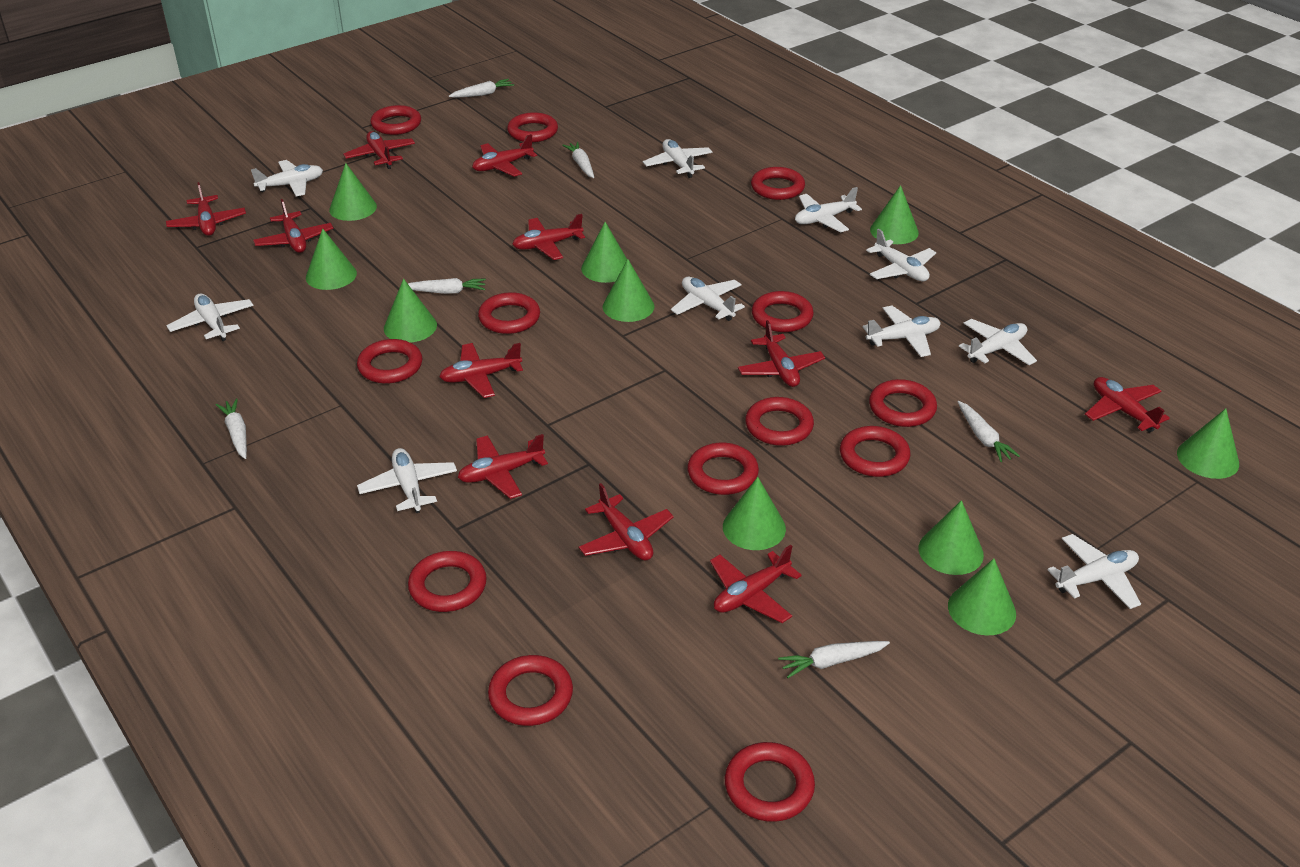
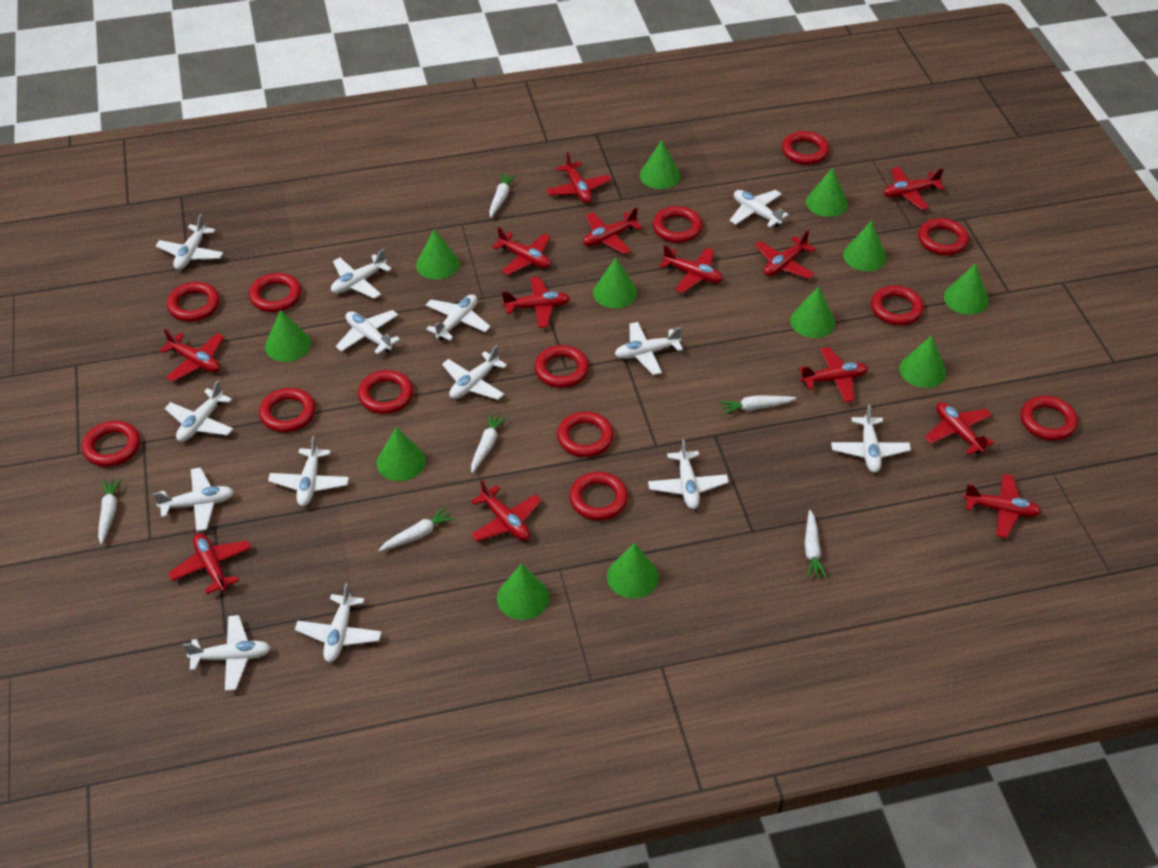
green cone: [306,228,357,290] [329,163,377,221] [384,279,437,343] [581,222,627,283] [603,259,654,322] [723,477,786,550] [870,185,919,244] [919,500,984,575] [948,558,1016,635] [1177,409,1239,479] = 10 -> [265,310,311,362] [377,427,426,481] [416,229,460,280] [497,564,549,620] [593,258,637,308] [607,543,659,599] [640,140,681,189] [790,286,835,338] [806,167,848,217] [843,221,887,271] [899,335,946,388] [944,263,989,315] = 12
red plane: [166,182,246,236] [253,199,334,253] [343,131,415,169] [439,343,523,398] [458,434,548,499] [472,134,537,177] [512,214,585,260] [579,483,674,560] [710,545,802,623] [738,320,825,387] [1085,377,1170,433] = 11 -> [159,329,224,382] [168,533,251,594] [471,480,542,541] [492,227,551,275] [502,277,570,328] [546,152,611,203] [583,207,642,254] [659,245,723,293] [755,230,816,279] [799,347,868,402] [884,167,944,210] [925,402,994,455] [963,474,1041,538] = 13
white plane: [167,293,254,341] [251,160,323,196] [357,448,457,513] [643,139,712,178] [671,277,745,321] [795,187,862,232] [863,306,941,357] [866,229,936,281] [959,319,1037,365] [1047,534,1141,609] = 10 -> [153,467,234,532] [156,214,223,270] [165,381,233,442] [183,615,271,691] [268,436,349,506] [295,583,382,662] [331,249,392,299] [336,310,400,355] [426,294,490,341] [442,345,507,400] [615,322,683,375] [648,439,729,509] [730,190,789,227] [831,404,911,473] = 14

